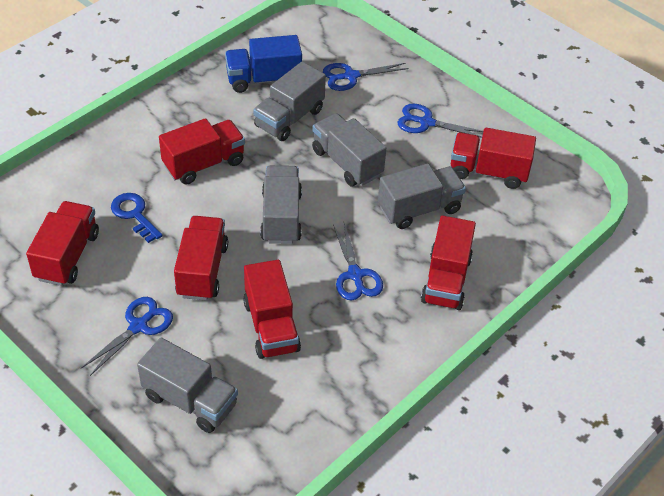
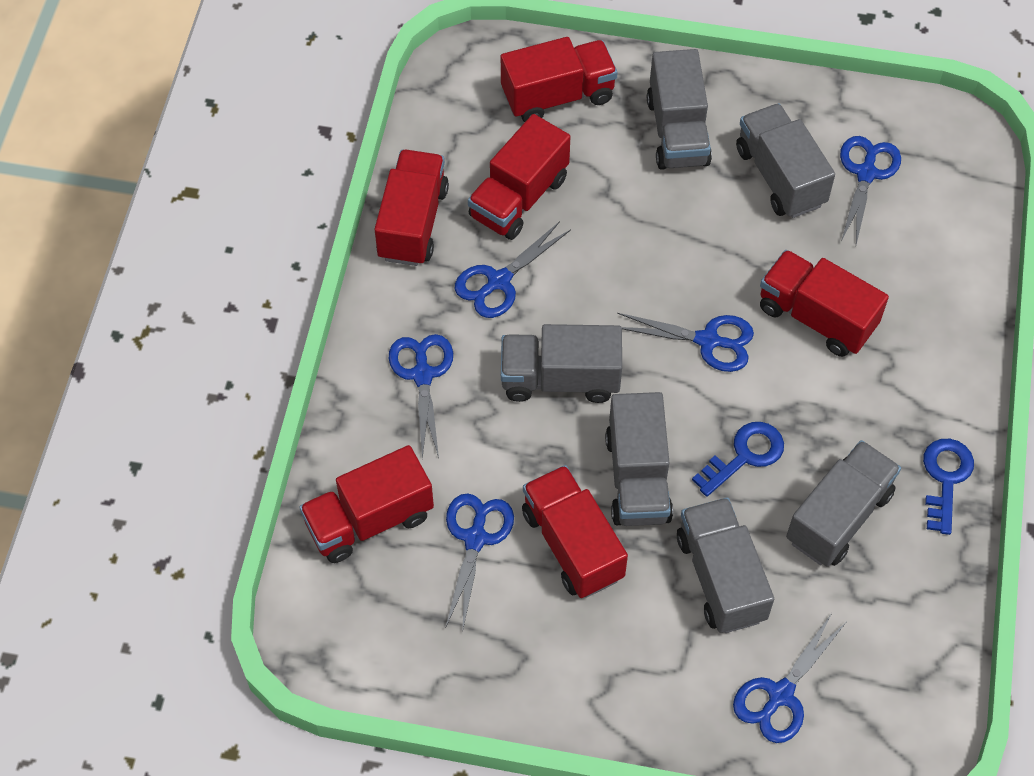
blue key: [111,193,163,243] = 1 -> [692,422,784,497] [923,439,974,535] = 2
blue scissors: [81,297,173,376] [323,63,409,91] [333,223,383,300] [398,104,483,138] = 4 -> [389,334,453,459] [446,493,514,628] [455,221,571,318] [617,313,754,372] [733,613,846,743] [840,136,901,245] = 6
blue truck: [225,35,302,93] = 1 -> none = 0
grey truck: [137,338,238,433] [253,62,326,141] [260,165,302,244] [312,113,386,187] [378,164,466,229] = 5 -> [501,324,622,403] [605,392,673,526] [647,49,712,170] [677,497,774,633] [736,103,835,218] [786,440,901,567] = 6

